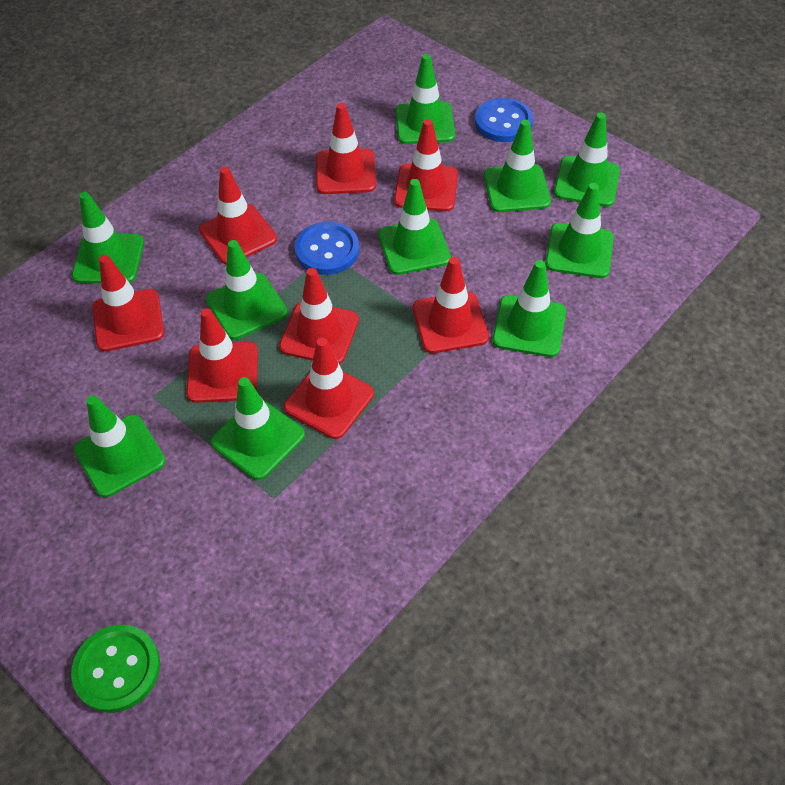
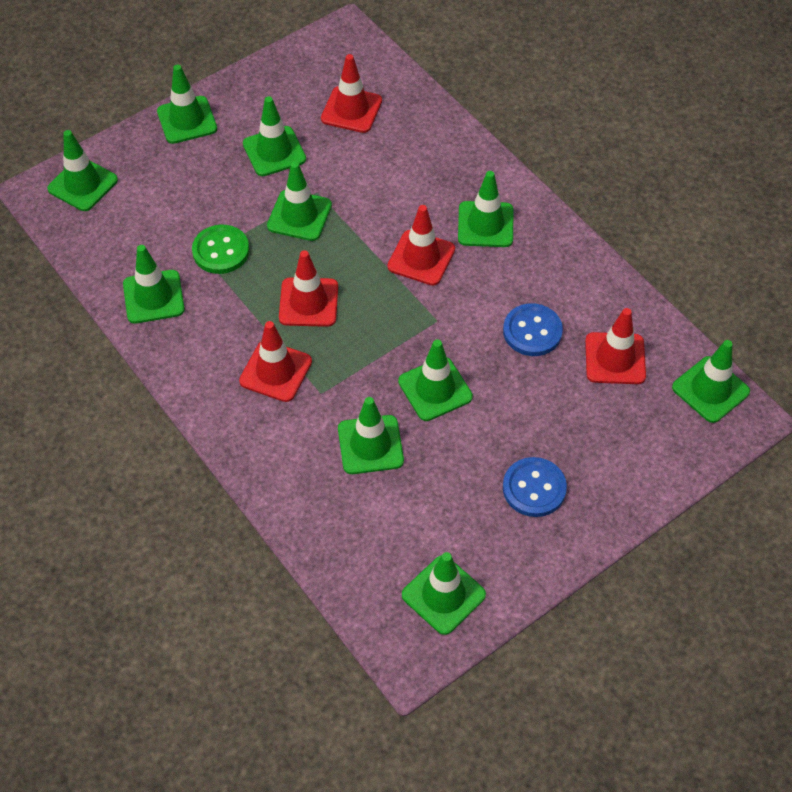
red traffic cone: [92,255,164,352] [186,308,258,403] [199,167,277,265] [279,268,359,364] [284,337,374,439] [316,103,376,194] [394,119,458,211] [413,257,489,353] = 8 -> [239,321,312,402] [279,250,338,327] [321,54,382,133] [388,205,455,286] [585,308,646,384] = 5

